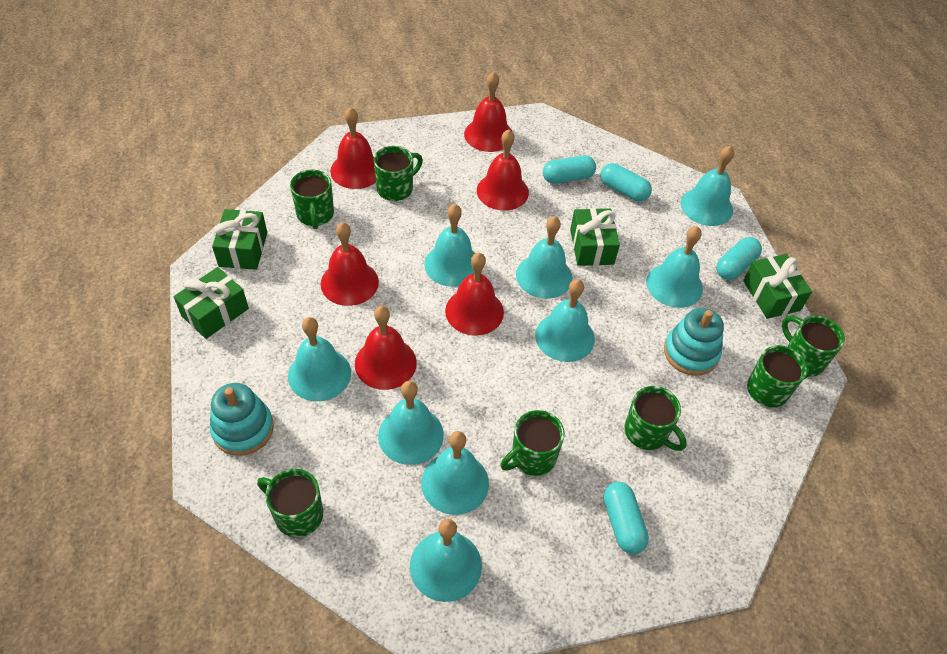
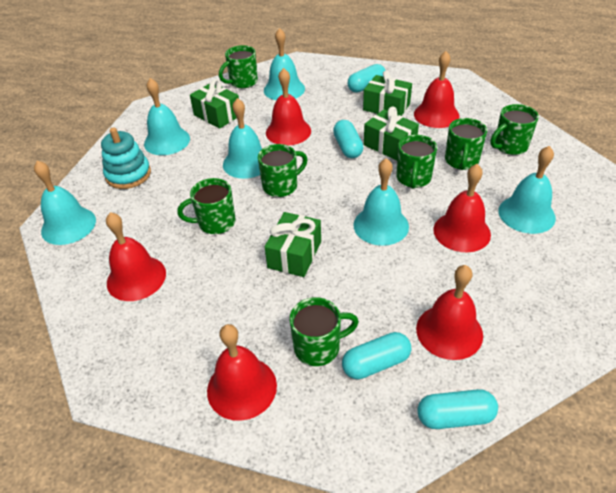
turquoise bell: [288,317,351,401] [378,381,444,465] [410,519,482,602] [421,431,489,515] [424,204,475,287] [516,216,572,299] [535,279,595,362] [646,226,703,308] [681,146,734,226] = 9 -> [34,160,96,245] [144,78,190,155] [223,98,262,179] [264,28,305,100] [353,158,409,246] [498,146,556,234] = 6
turquoise stacking toy: [210,383,274,456] [664,308,724,376] = 2 -> [101,127,151,189] = 1

